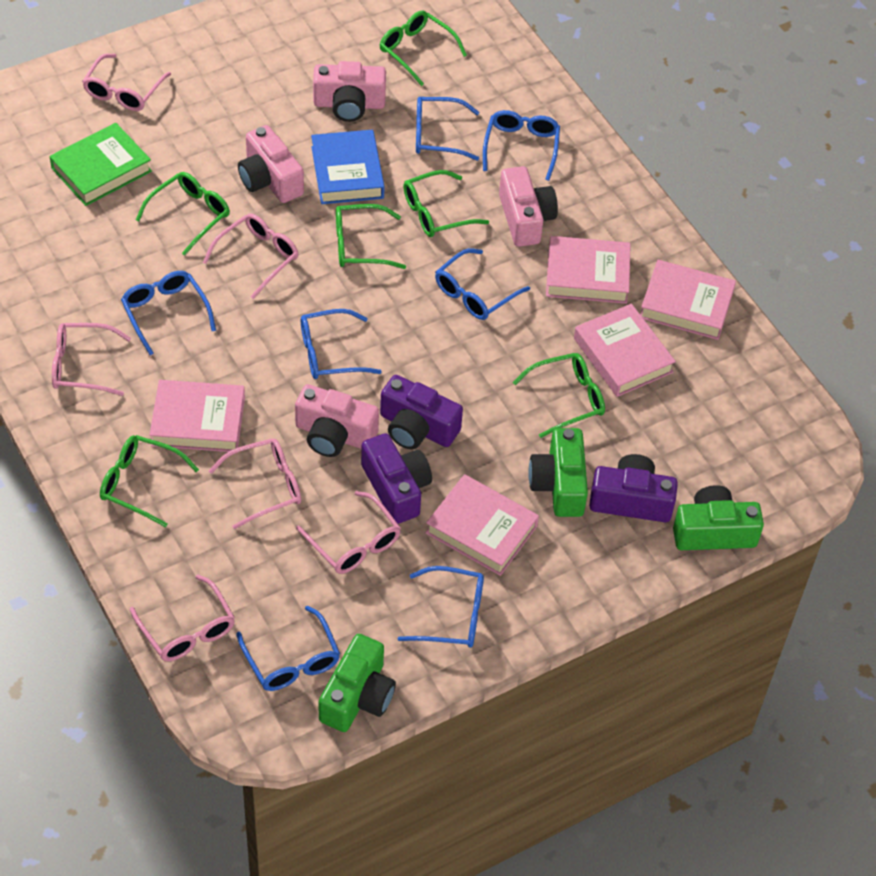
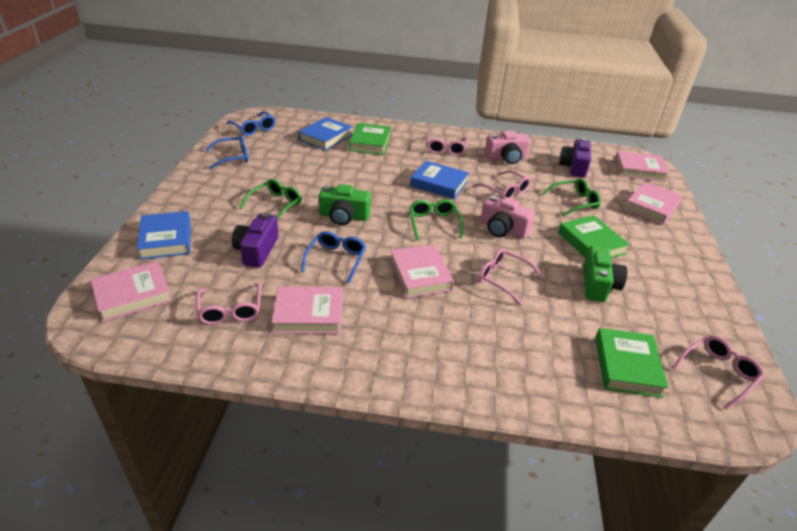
blue book: [311,130,385,204] = 1 -> [137,211,191,260] [298,117,352,151] [410,161,469,199] = 3
blue glasses: [121,271,216,355] [236,605,340,691] [301,309,382,379] [398,566,484,648] [416,97,479,161] [435,248,530,320] [483,110,560,181] = 7 -> [206,135,248,170] [227,111,275,136] [301,231,366,283] = 3
green book: [50,123,152,206] = 1 -> [349,123,391,155] [558,215,630,258] [595,328,669,398] = 3
green camera: [319,634,396,732] [528,428,588,517] [673,485,764,550] = 3 -> [319,184,371,225] [583,245,627,302] = 2
green glasses: [100,435,199,527] [136,172,230,256] [336,204,406,269] [380,10,467,86] [403,170,489,237] [512,353,605,438] = 6 -> [240,179,302,219] [409,199,463,240] [542,179,601,216] = 3
pink camera: [238,125,304,203] [295,384,379,457] [313,61,386,122] [499,166,558,247] = 4 -> [480,195,535,239] [485,131,530,164] = 2
pink glasses: [52,323,131,396] [82,54,171,111] [130,575,235,661] [203,214,299,299] [209,438,301,529] [296,491,401,574] = 6 -> [196,283,261,325] [427,134,468,156] [473,170,530,199] [478,248,543,305] [672,336,765,409] = 5
purple camera: [361,433,432,524] [380,375,463,449] [589,454,678,522] = 3 -> [232,213,279,268] [559,138,591,178] = 2

